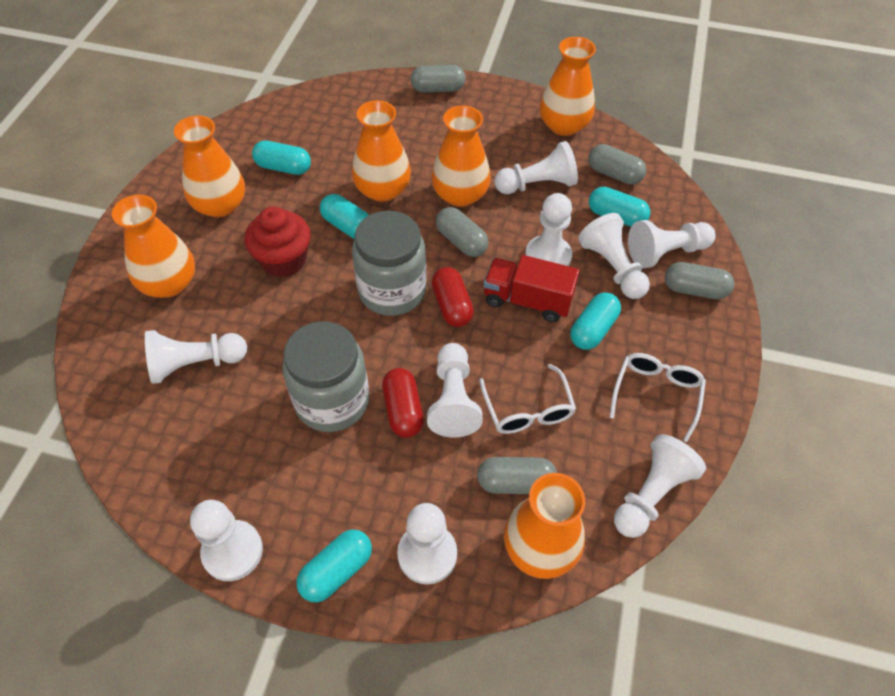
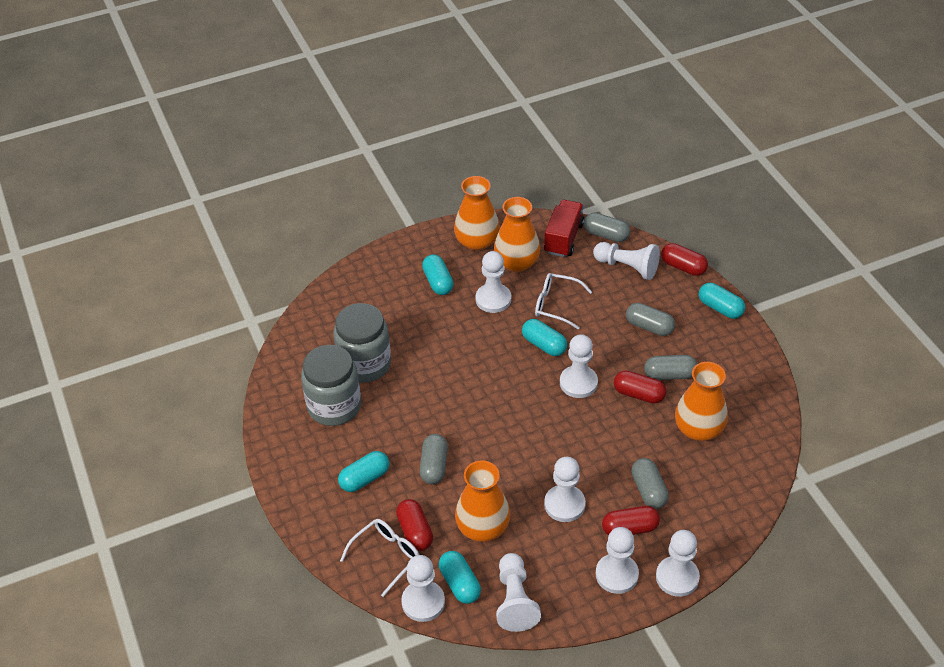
orange vase: [112,195,195,298] [174,115,245,218] [352,100,411,202] [432,105,491,207] [504,473,585,579] [540,37,596,136] = 6 -> [454,176,500,251] [455,460,510,542] [494,197,540,272] [675,362,728,441] = 4
red capsule: [382,368,424,438] [432,267,474,327] = 2 -> [396,499,433,551] [602,506,660,535] [614,371,666,404] [661,243,708,276] = 4
red cupcake: [244,207,311,277] = 1 -> none = 0
white pawn: [145,330,247,384] [190,500,263,581] [397,503,457,585] [427,343,483,438] [494,141,578,194] [525,193,572,266] [578,213,650,299] [614,434,706,538] [628,220,716,268] = 9 -> [401,555,445,622] [476,251,511,313] [496,553,541,632] [544,457,586,522] [560,334,598,398] [593,242,660,280] [596,527,639,594] [656,530,700,597] = 8

